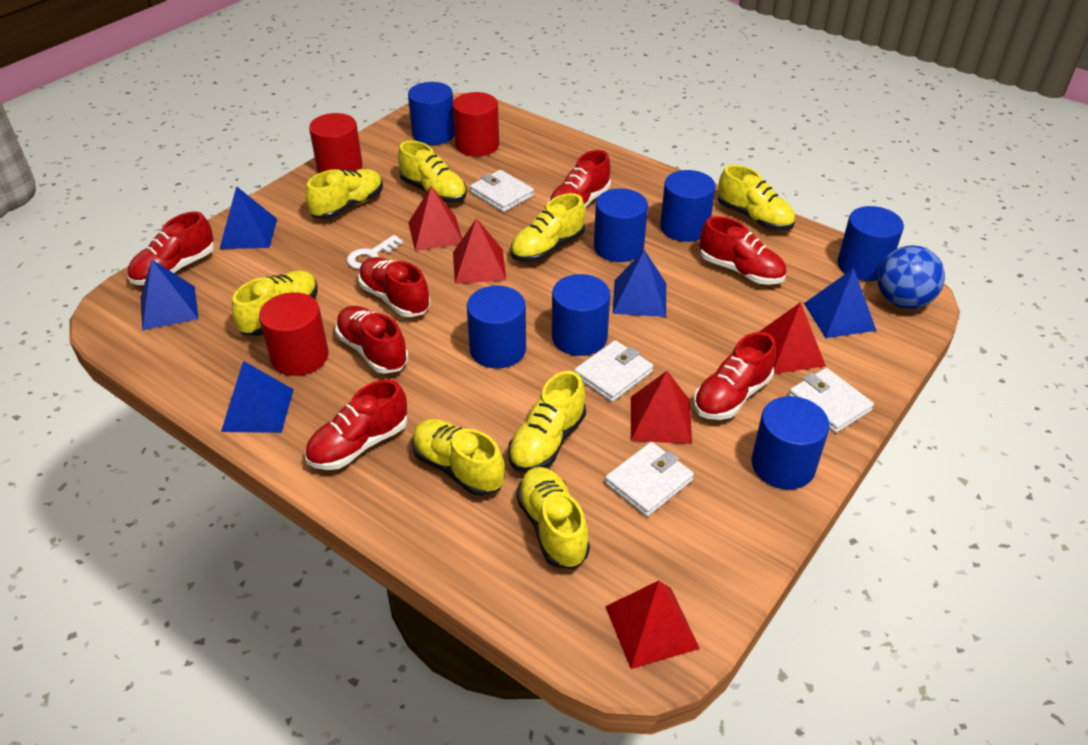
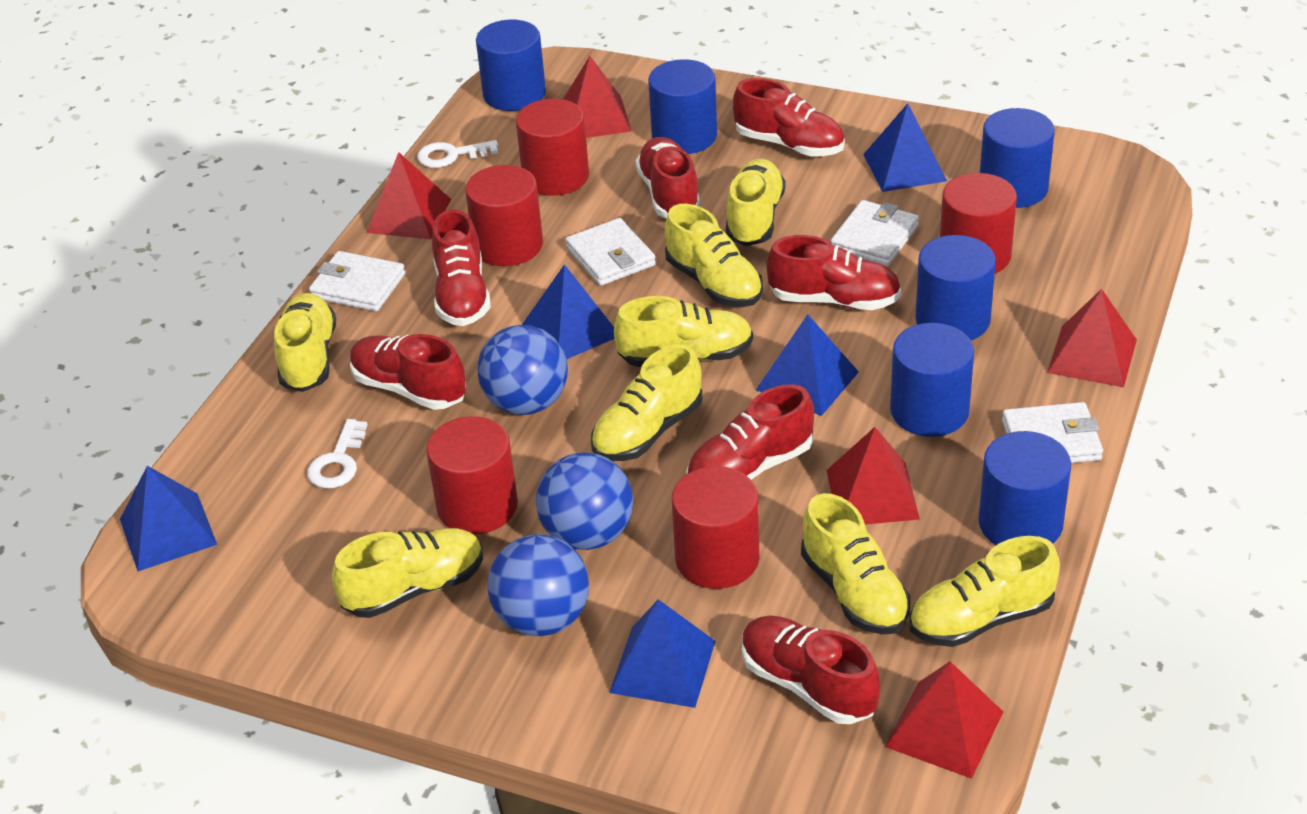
blue ball: [877,245,945,309] = 1 -> [477,325,568,415] [488,534,589,636] [536,452,633,550] = 3
blue cylinder: [408,82,455,145] [467,286,526,369] [552,274,610,356] [594,189,648,262] [660,170,716,242] [751,396,830,489] [837,206,904,281] = 7 -> [476,20,546,111] [648,59,717,154] [890,323,974,437] [915,235,996,340] [978,431,1071,545] [980,108,1055,208] = 6
red cylinder: [259,292,329,376] [309,113,363,173] [453,92,499,156] = 3 -> [426,416,518,535] [465,165,543,266] [516,99,589,196] [672,466,759,589] [940,173,1017,274] = 5
white key: [347,235,403,269] = 1 -> [307,419,367,489] [417,140,498,168] = 2

